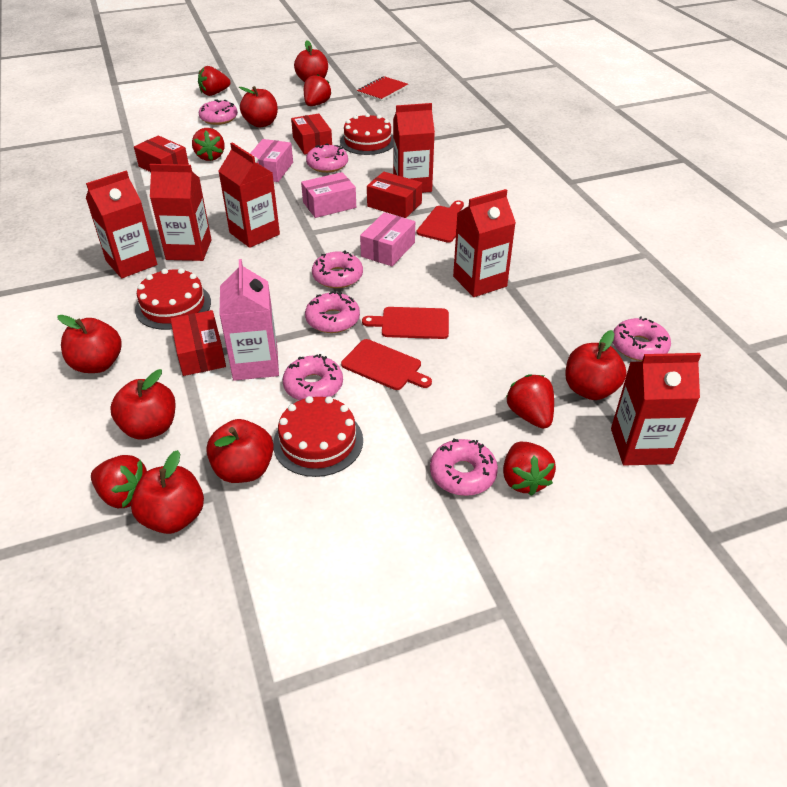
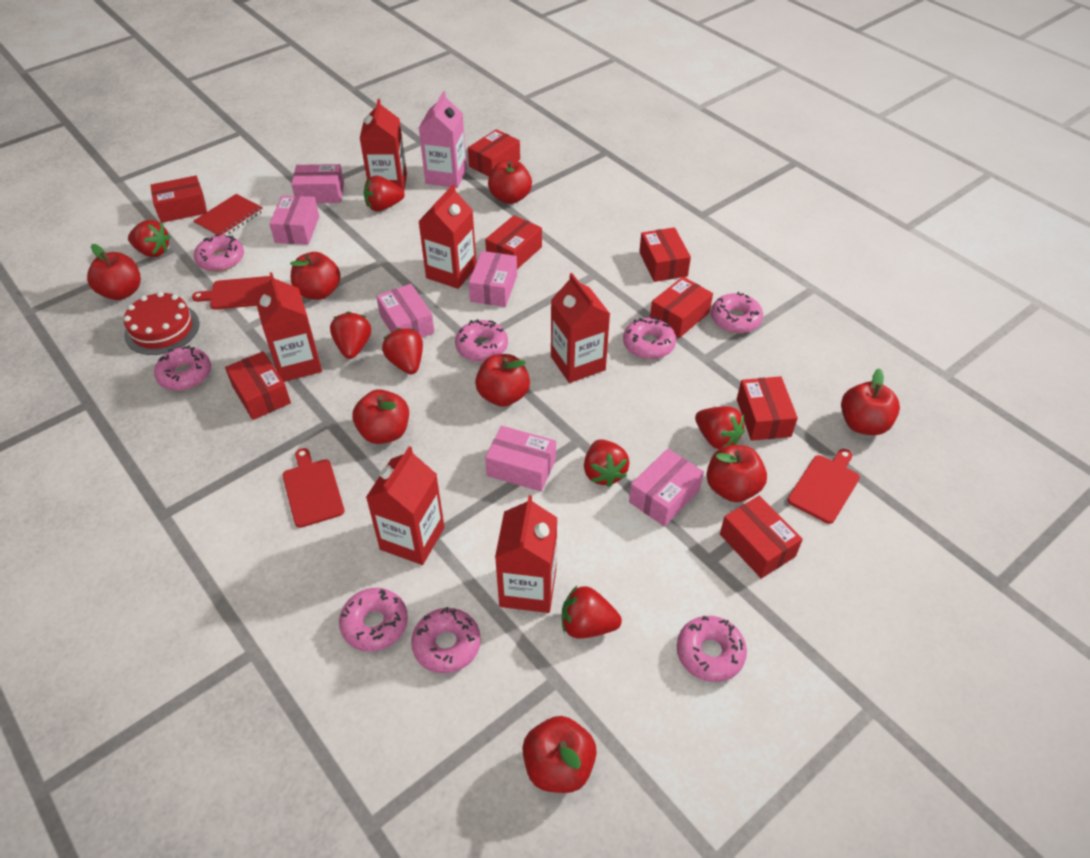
pink box: [250,139,293,182] [301,172,356,218] [360,212,415,266] = 3 -> [269,195,319,245] [291,164,344,203] [376,284,434,338] [469,251,517,307] [485,426,556,492] [629,449,704,526] = 6
pink donut: [199,99,238,125] [283,354,343,401] [305,291,360,333] [306,143,348,173] [312,250,363,288] [430,439,498,496] [613,316,671,361] = 7 -> [154,345,211,391] [194,234,244,272] [339,588,408,652] [411,607,481,673] [455,319,508,362] [623,317,676,359] [677,616,747,682] [711,292,763,333] = 8
red apple: [57,315,122,373] [111,369,176,440] [131,450,204,534] [206,419,274,483] [239,86,278,127] [294,40,328,82] [565,330,627,400] = 7 -> [87,244,141,300] [290,252,340,300] [353,389,409,444] [475,354,530,407] [488,160,532,204] [522,716,597,793] [706,445,767,502] [841,368,900,435] = 8
red box: [134,135,189,172] [170,310,226,376] [291,114,332,155] [367,172,422,218] = 4 -> [150,176,207,223] [225,351,291,420] [468,129,520,176] [485,215,542,269] [639,227,691,282] [650,277,713,338] [720,496,803,579] [737,376,798,441] = 8
red cake: [135,268,211,330] [273,396,363,477] [340,113,393,155] = 3 -> [124,292,199,355] = 1
red strawberry: [91,455,147,508] [192,128,225,161] [198,66,231,96] [304,74,331,106] [503,442,556,496] [506,374,554,429] = 6 -> [128,220,171,257] [330,312,371,359] [364,175,405,211] [382,328,423,374] [562,586,622,639] [584,440,630,487] [695,406,745,449] = 7

